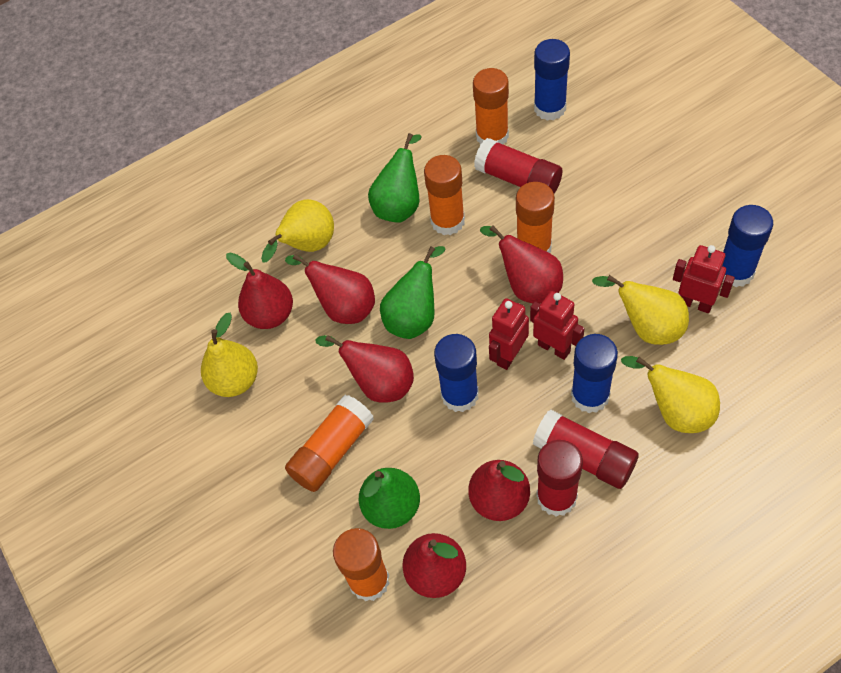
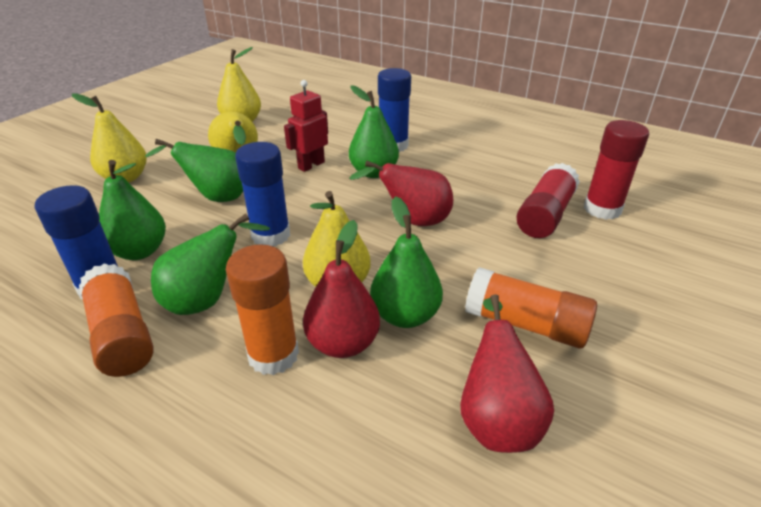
blue glue stick: [434,334,479,412] [534,39,570,121] [571,334,618,413] [723,205,773,287] = 4 -> [35,185,118,299] [235,142,290,247] [378,68,411,152] = 3
green pear: [359,468,420,529] [368,133,422,223] [380,246,445,339] = 3 -> [99,160,166,260] [145,139,243,202] [151,213,270,315] [349,85,399,178] [370,196,443,328] = 5
orange glue stick: [285,395,374,492] [333,528,390,602] [424,155,465,235] [473,68,509,145] [516,182,555,253] = 5 -> [79,263,154,377] [226,244,299,375] [465,267,597,348] = 3
red glue stick: [474,138,562,194] [533,409,639,489] [536,440,583,517] = 3 -> [516,163,580,238] [584,120,649,220] = 2
red pear: [226,252,293,329] [285,254,375,324] [316,335,414,403] [403,533,466,598] [468,460,530,521] [480,225,563,304] = 6 -> [303,220,380,358] [349,160,453,226] [460,295,554,453] = 3
red robot: [489,298,529,370] [530,291,585,360] [673,245,735,313] = 3 -> [284,80,328,172] = 1

